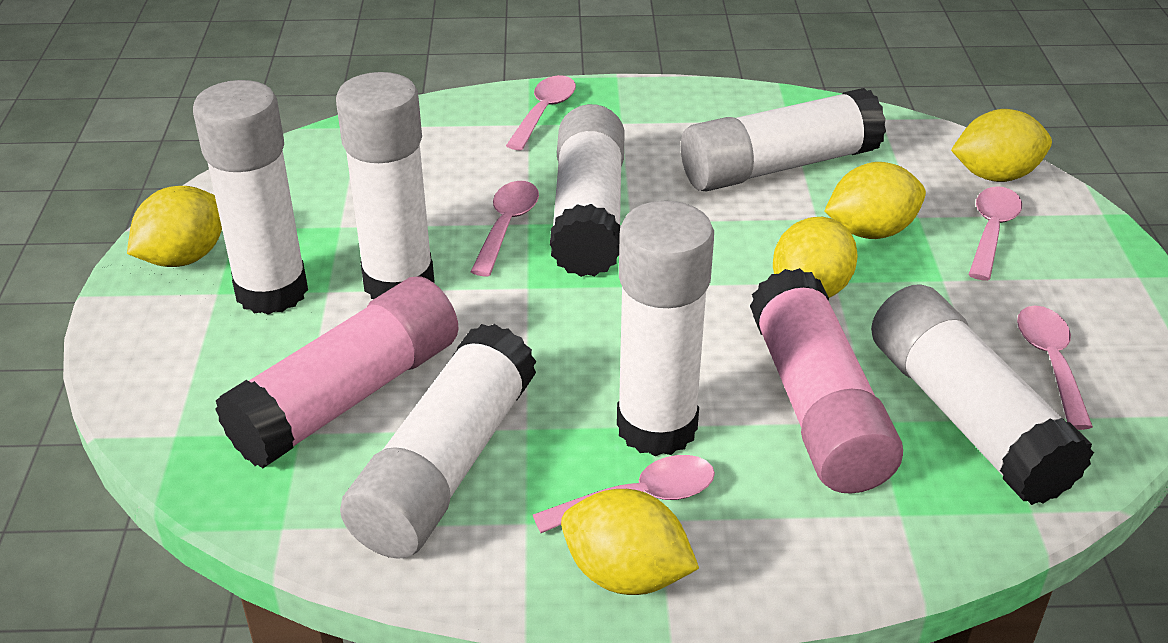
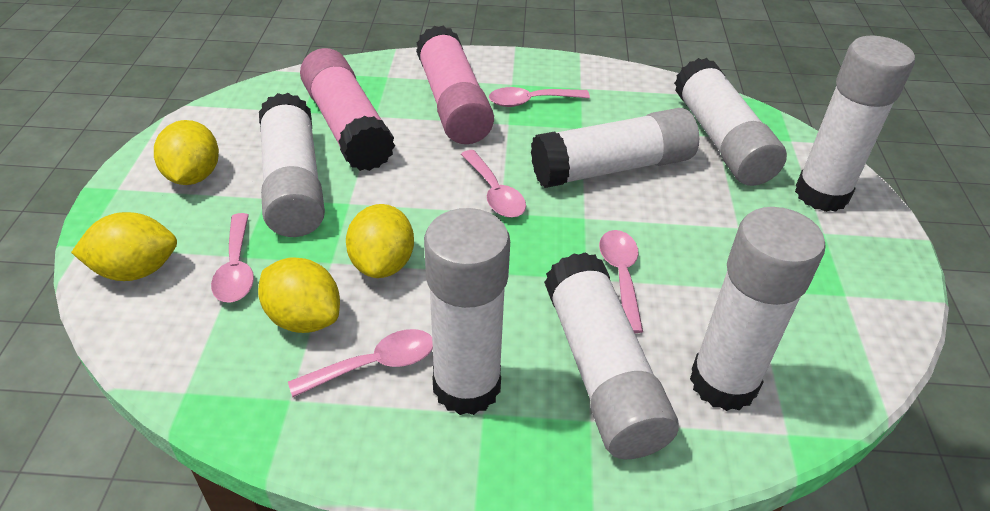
yellow lemon: [127,186,222,267] [561,489,699,595] [773,217,858,298] [824,162,926,239] [951,109,1052,182] = 5 -> [71,212,177,281] [154,120,219,185] [258,258,340,333] [346,204,414,278] = 4

